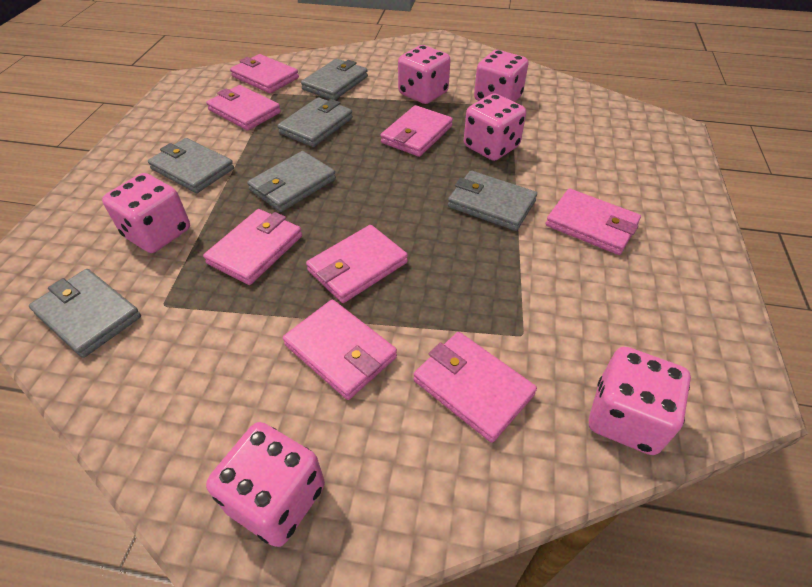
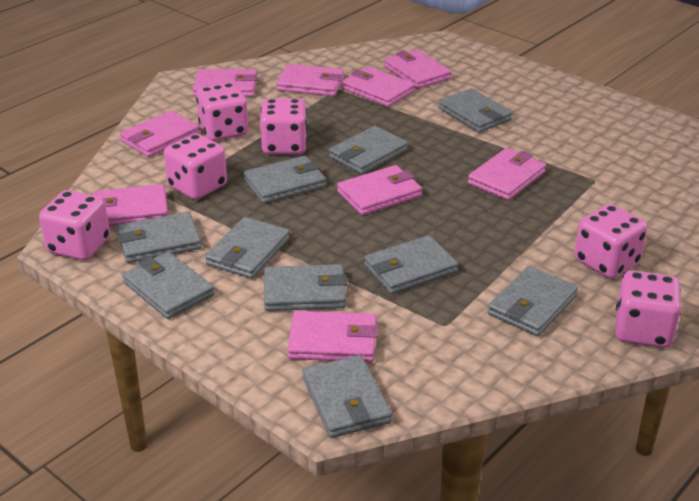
grey wallet: [29,269,141,358] [148,138,234,193] [247,151,336,212] [277,97,353,147] [301,59,368,100] [448,171,537,231] = 6 -> [117,212,202,263] [122,252,214,319] [205,217,290,279] [244,156,326,204] [264,264,347,311] [302,355,392,438] [329,126,408,174] [364,235,458,294] [438,88,513,133] [488,266,578,336] = 10
pink wallet: [203,209,302,285] [206,85,281,131] [230,54,299,93] [283,300,397,400] [306,225,408,303] [380,105,453,157] [414,332,537,443] [546,189,641,255] = 8 -> [93,184,168,227] [120,111,200,157] [193,69,257,97] [277,64,344,96] [287,311,378,362] [337,165,422,215] [342,66,415,107] [384,49,451,89] [468,148,546,200] = 9

